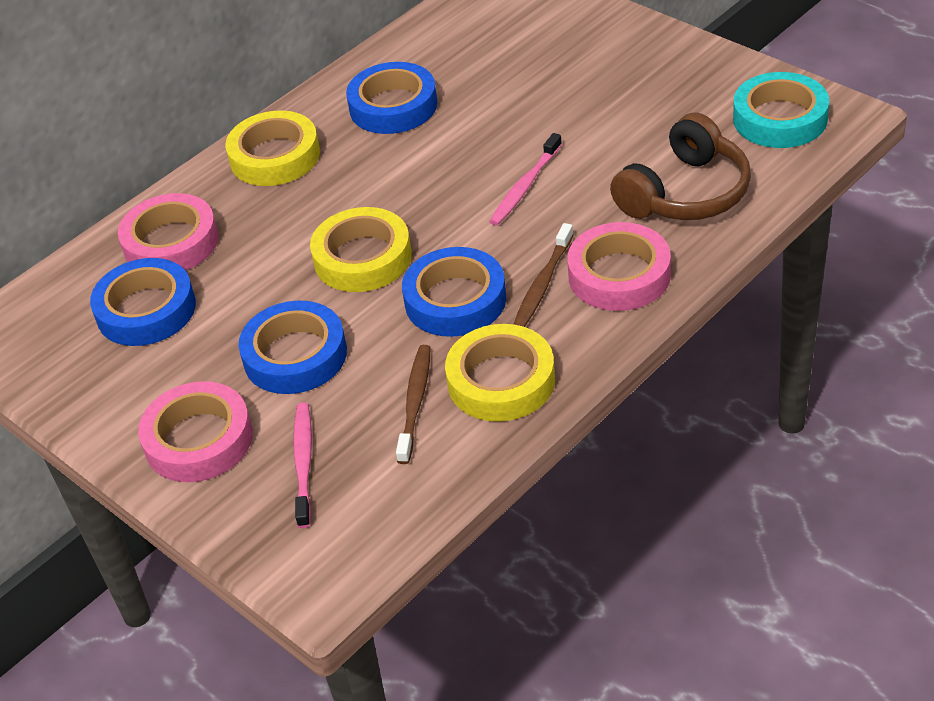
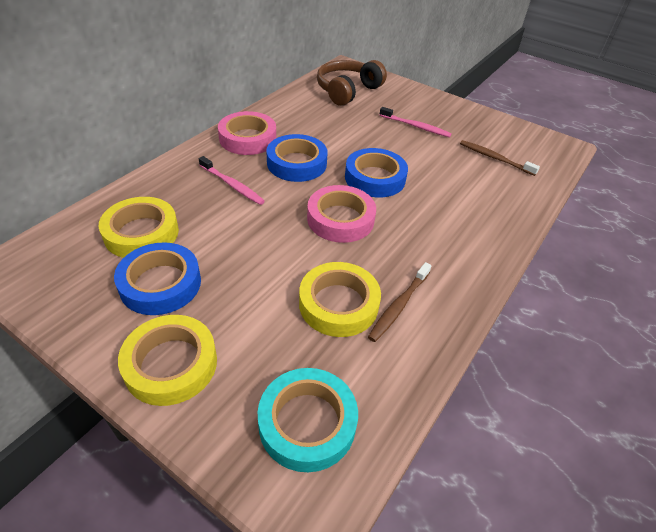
blue tape: [90,258,196,346] [239,301,347,394] [346,62,438,134] [402,247,506,337] = 4 -> [114,242,201,315] [266,134,328,182] [345,148,408,197] = 3
pink tape: [118,193,218,271] [138,381,253,482] [567,222,671,311] = 3 -> [218,111,276,155] [307,185,376,243] = 2

